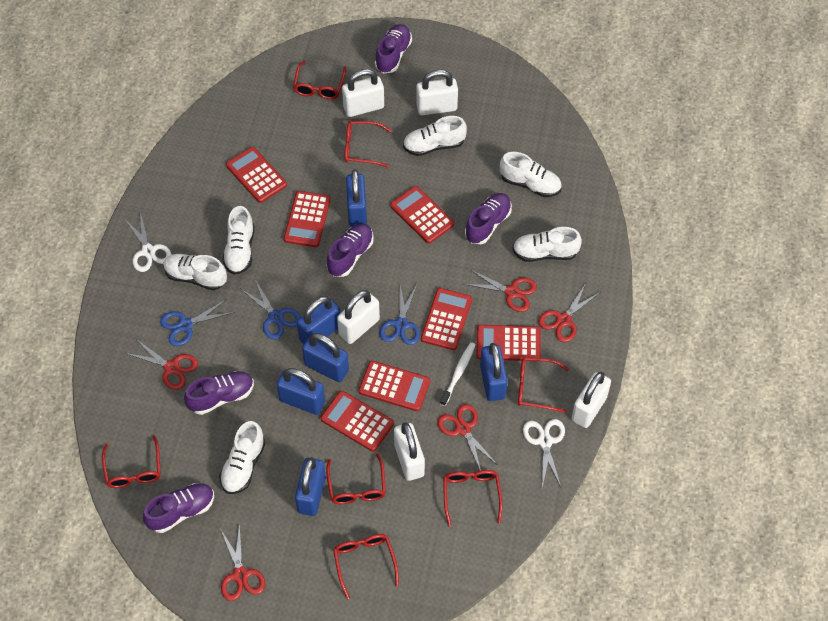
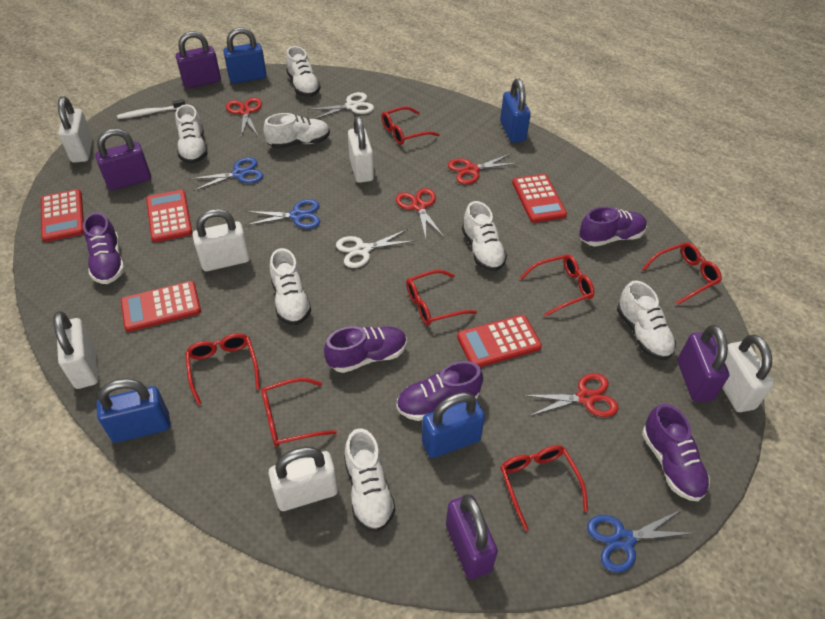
blue padlock: [277,368,325,415] [295,457,326,516] [297,296,340,344] [302,333,349,382] [346,169,367,227] [480,343,508,401] = 6 -> [97,378,170,443] [223,27,267,83] [422,392,485,458] [500,79,531,143] = 4
purple padlock: none = 0 -> [95,128,151,190] [176,31,221,88] [446,494,498,579] [677,325,729,402] = 4
red calculator: [226,147,287,203] [284,191,331,247] [321,391,394,452] [358,361,430,411] [390,186,454,244] [421,288,472,350] [477,325,541,361] = 7 -> [41,189,84,242] [121,281,201,332] [146,190,192,242] [457,315,542,367] [512,174,567,223] = 5
red scissors: [125,339,198,390] [220,523,265,601] [437,404,498,471] [464,269,537,312] [538,283,600,342] = 5 -> [226,98,262,138] [396,188,444,239] [448,154,519,184] [523,373,619,417] = 4
white padlock: [337,290,380,344] [342,69,384,117] [394,422,425,481] [416,70,458,115] [571,372,611,428] = 5 -> [53,311,98,389] [58,96,93,163] [193,209,250,271] [268,447,338,511] [348,116,374,183] [722,335,774,412] = 6
white shoe: [163,254,227,291] [219,421,266,494] [222,206,254,275] [403,116,467,156] [500,152,562,197] [512,227,582,262] = 6 -> [175,104,207,164] [264,113,330,149] [270,248,311,325] [286,46,321,97] [344,428,395,532] [462,201,507,271] [617,280,676,360] = 7

